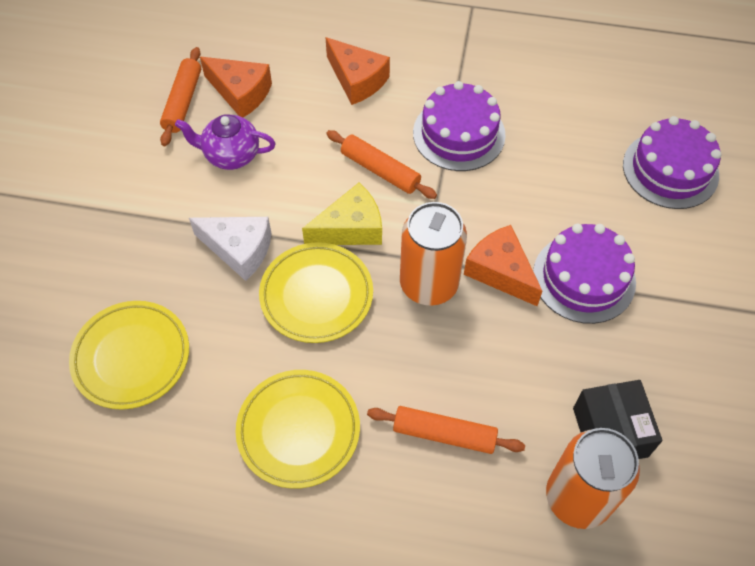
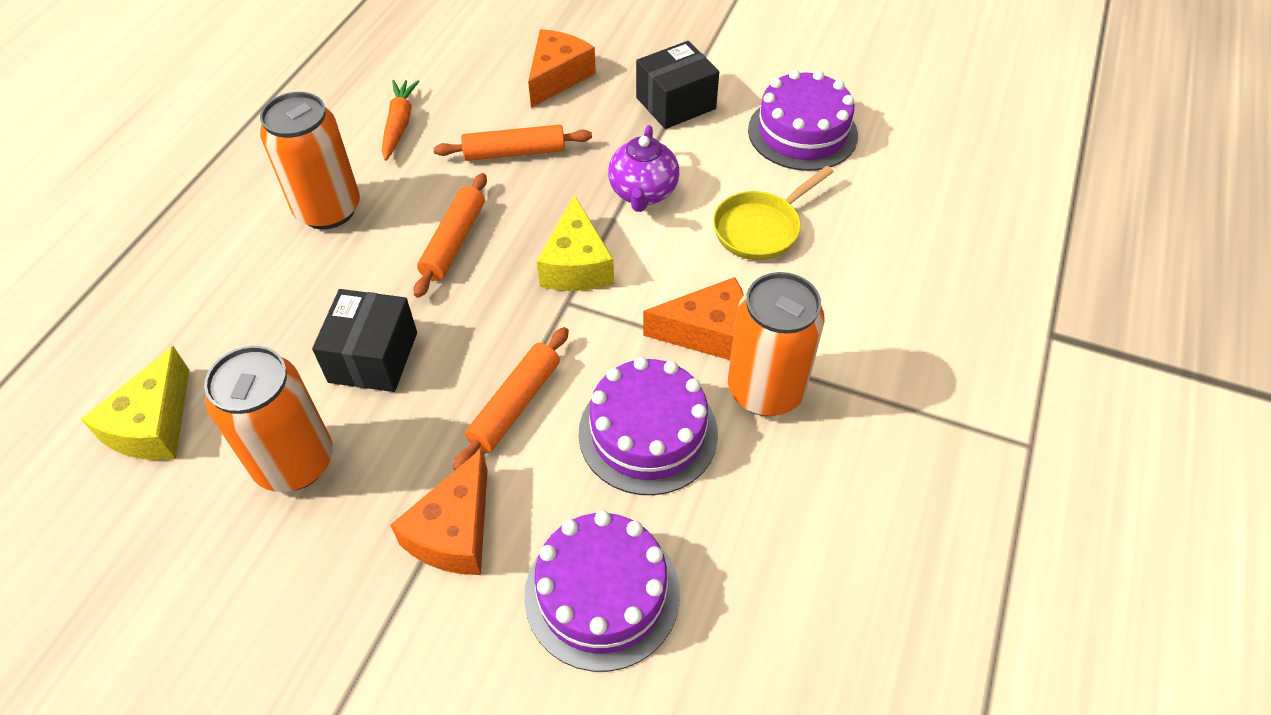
black box: [573,380,662,459] = 1 -> [312,289,417,392] [636,41,719,129] = 2
orange can: [400,202,467,306] [546,428,640,529] = 2 -> [204,346,333,492] [260,92,360,229] [728,272,825,416] = 3
orange carrot: none = 0 -> [382,80,419,161] = 1
white cheese: [189,217,272,281] = 1 -> none = 0
yellow cheese: [302,183,382,245] = 1 -> [81,346,189,460] [537,195,614,291] = 2
yellow pan: none = 0 -> [713,166,834,260] = 1
yellow plate: [69,301,189,410] [236,370,360,489] [259,242,373,343] = 3 -> none = 0

